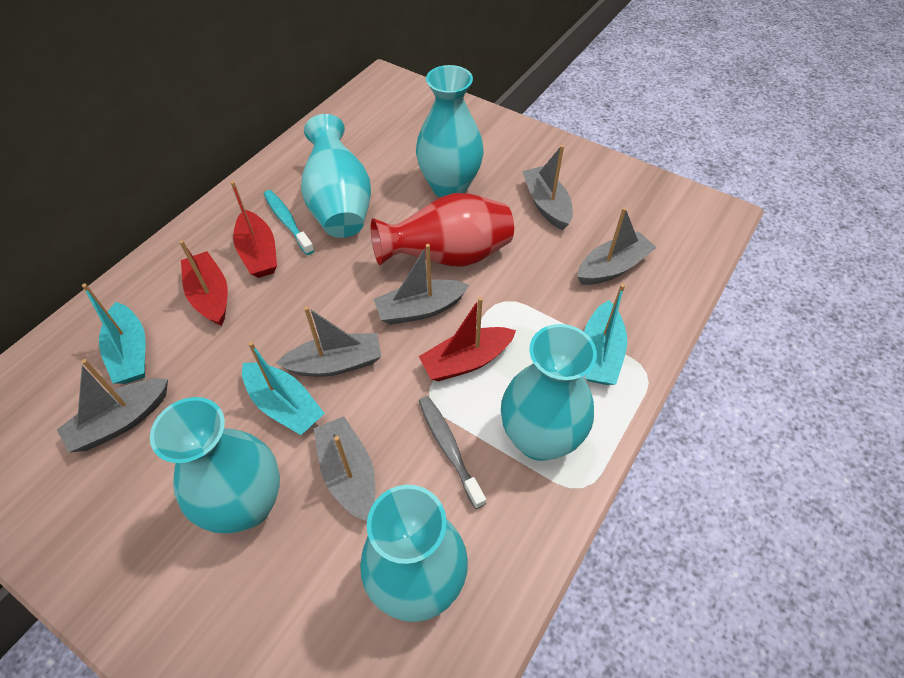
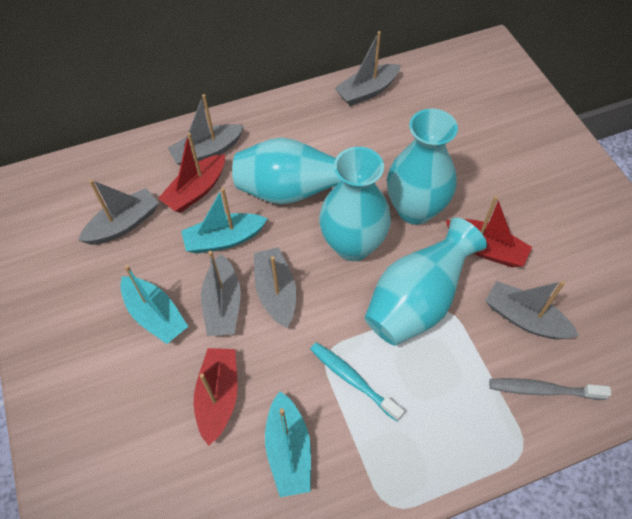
red vase: [371,193,514,267] = 1 -> none = 0
turquoise vase: [150,397,280,534] [301,114,371,238] [360,485,468,622] [416,65,484,198] [501,324,597,461] = 5 -> [232,137,341,204] [319,147,391,261] [365,217,487,346] [387,109,458,225] = 4

